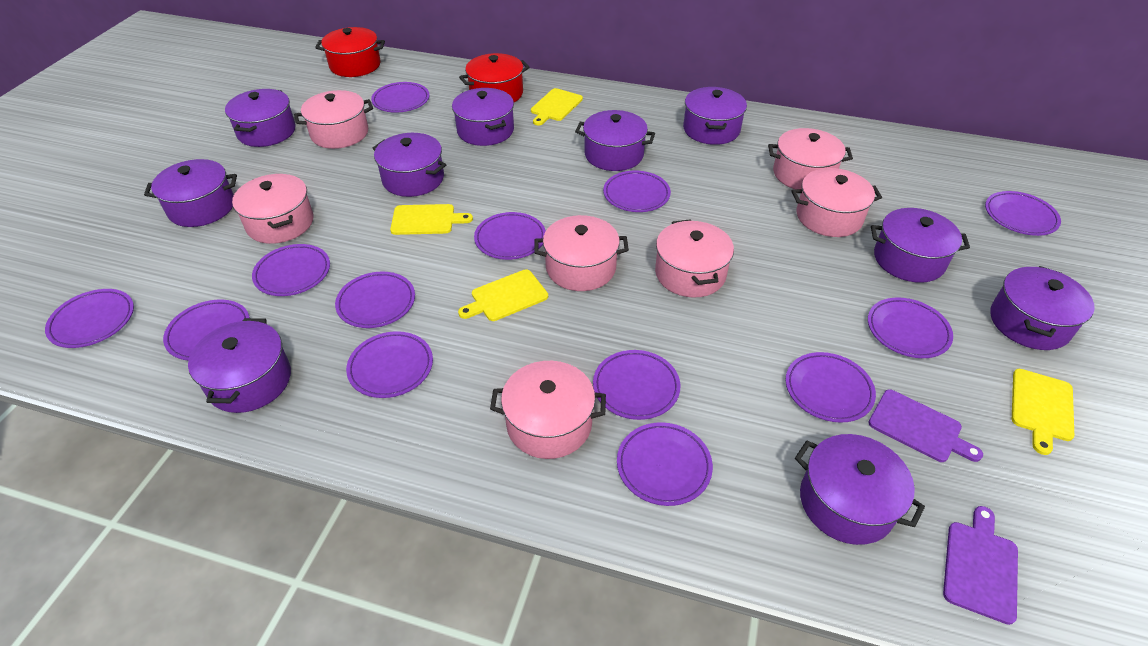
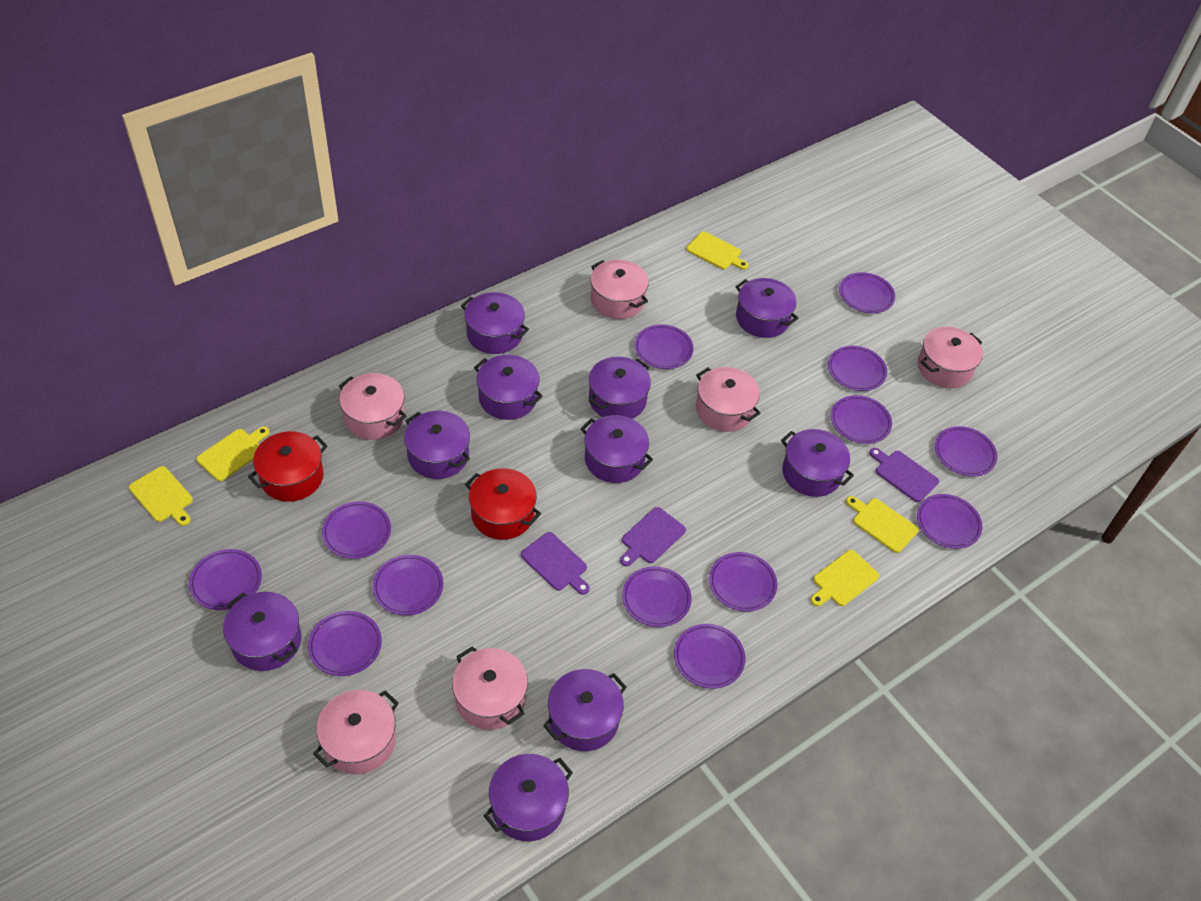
pink pot: [232,174,314,244] [294,90,373,149] [490,361,606,459] [534,215,629,291] [655,219,734,298] [768,128,853,189] [792,168,882,237] = 7 -> [313,690,399,774] [339,373,407,440] [452,646,528,730] [591,260,649,319] [696,367,761,432] [918,327,983,388] = 6
purple cutting board: [868,389,983,462] [943,506,1018,625] = 2 -> [521,532,590,595] [620,507,686,566] [869,448,939,502] = 3
yellow cutting board: [390,204,473,235] [458,269,548,321] [531,88,583,126] [1012,369,1074,455] = 4 -> [129,466,193,526] [196,426,270,481] [686,231,749,270] [810,550,879,606] [846,496,919,553] = 5

